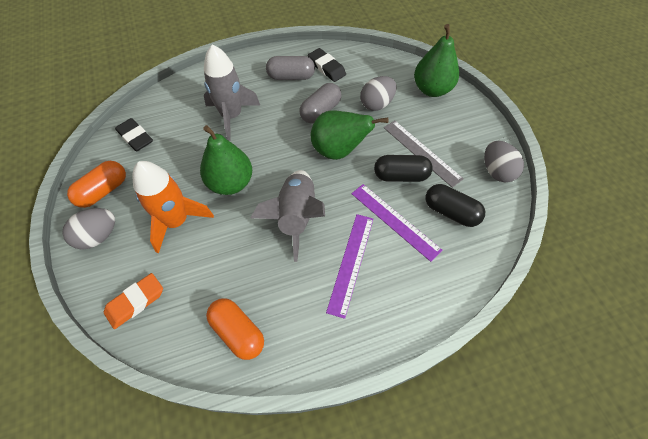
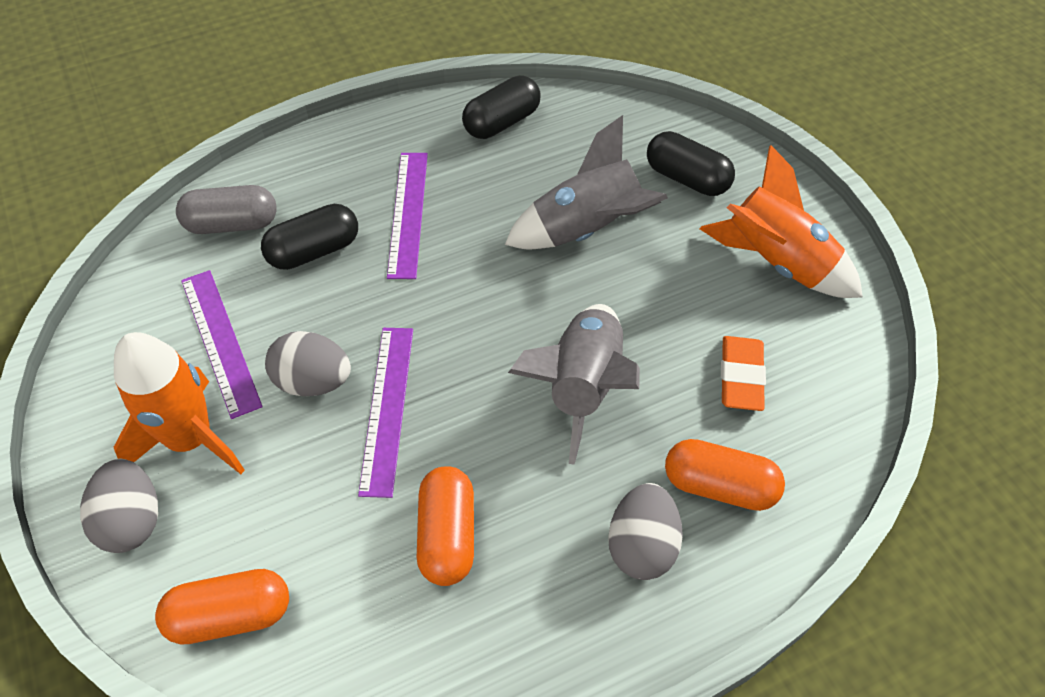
black capsule: [374,155,433,182] [426,184,485,227] = 2 -> [261,204,358,270] [462,76,541,139] [647,131,735,196] = 3
black eraser: [115,118,153,151] [308,48,346,82] = 2 -> none = 0
green pear: [200,125,252,195] [311,110,389,160] [414,24,459,97] = 3 -> none = 0
grey capsule: [266,56,315,80] [299,83,342,123] = 2 -> [176,185,277,234] = 1
grey ruler: [384,120,464,188] = 1 -> none = 0
orange capsule: [67,161,126,208] [206,298,264,360] = 2 -> [155,569,289,644] [417,466,474,586] [665,439,785,511] = 3
orange rocket: [132,161,214,253] = 1 -> [114,332,245,474] [700,145,863,298] = 2
purple ruler: [326,214,373,319] [351,184,443,262] = 2 -> [181,270,263,419] [358,328,413,498] [387,153,428,279] = 3

